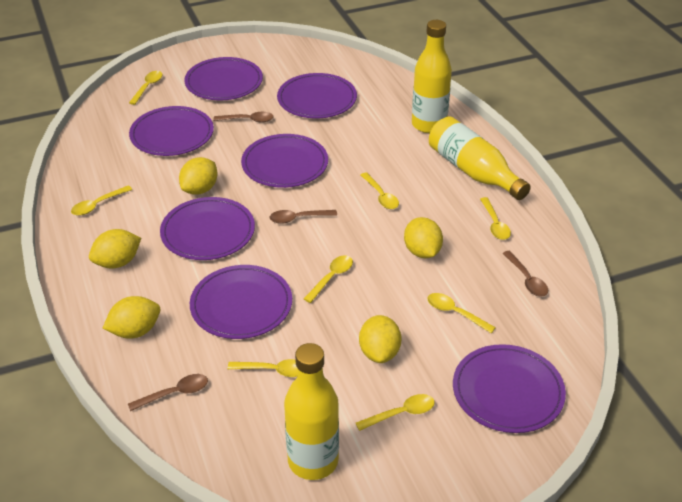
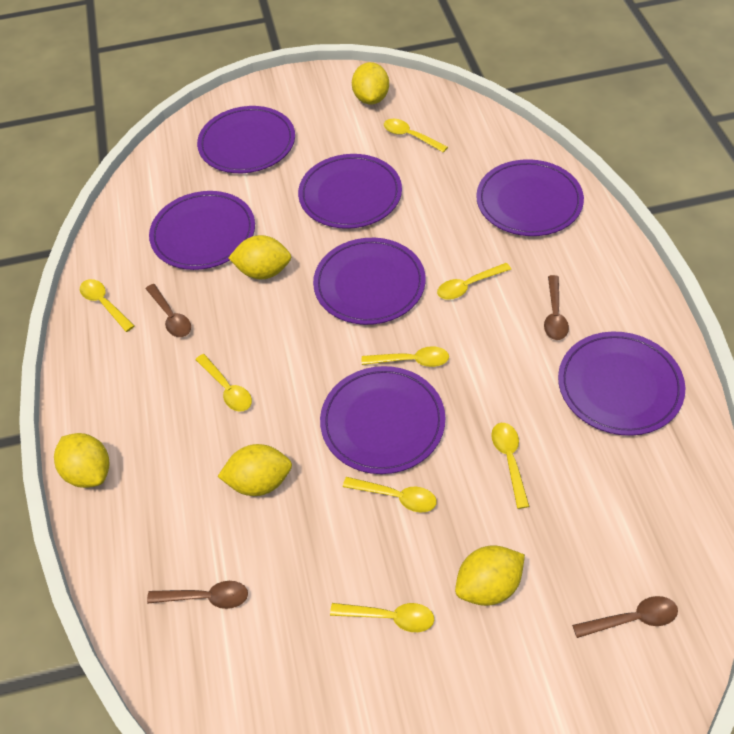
yellow bottle: [284,343,339,480] [412,20,452,133] [429,117,531,200] = 3 -> none = 0

